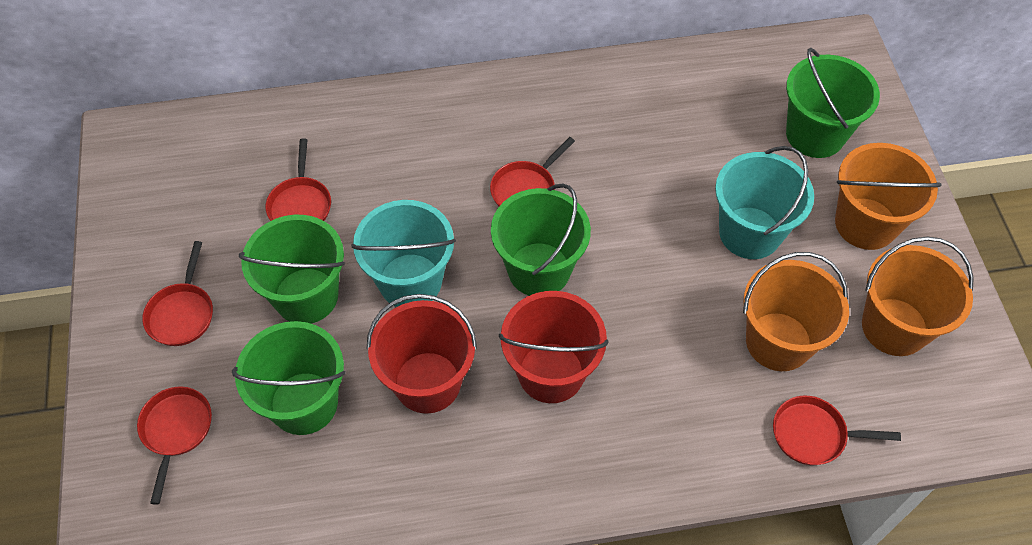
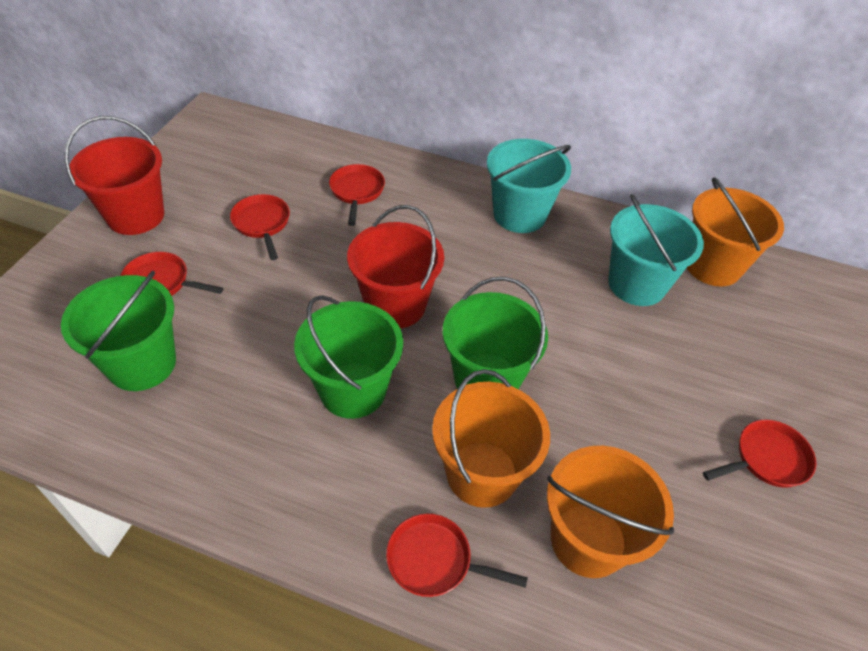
green bucket: [232,321,345,435] [239,215,345,323] [491,183,591,296] [786,48,880,158] = 4 -> [61,271,176,391] [294,295,403,419] [443,277,548,389] = 3

